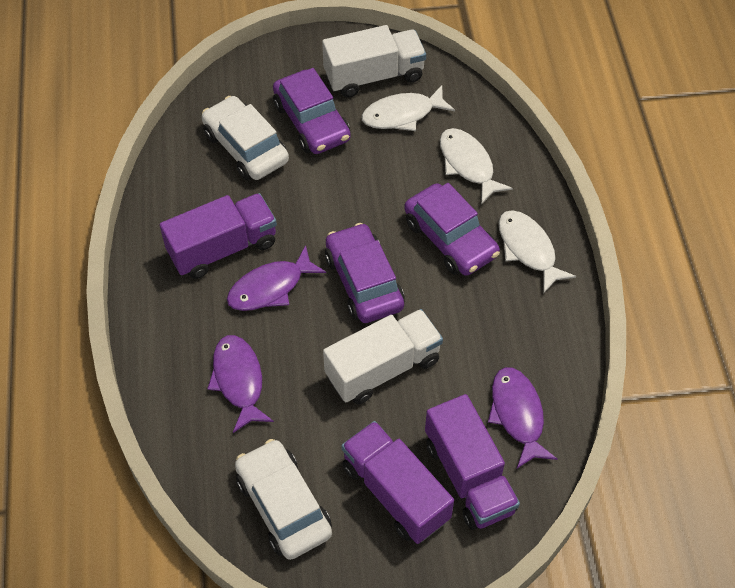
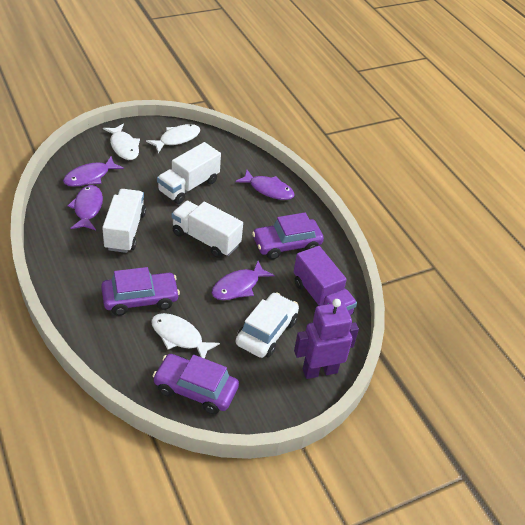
purple fish: [207,335,274,433] [227,245,326,311] [488,367,557,468] = 3 -> [63,156,124,187] [68,185,103,230] [212,261,275,300] [235,169,295,200] = 4
purple robot: none = 0 -> [294,299,359,379] = 1
purple truck: [160,193,277,279] [341,421,454,544] [425,394,520,530] = 3 -> [294,246,357,315] = 1
white car: [202,96,289,180] [235,439,332,560] = 2 -> [236,293,299,358] = 1
white truck: [322,25,426,98] [323,309,443,404] = 2 -> [102,189,146,253] [157,142,221,204] [172,201,243,258] = 3

